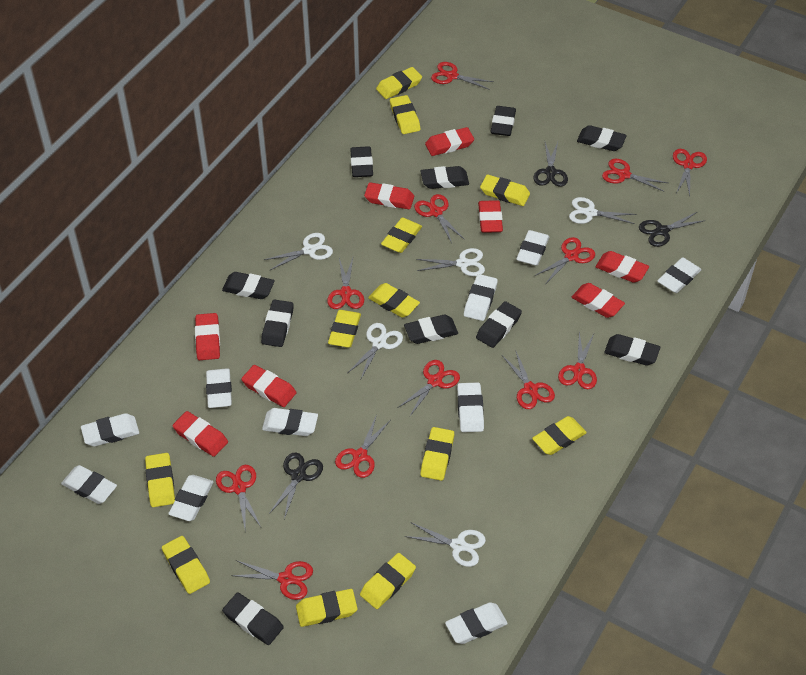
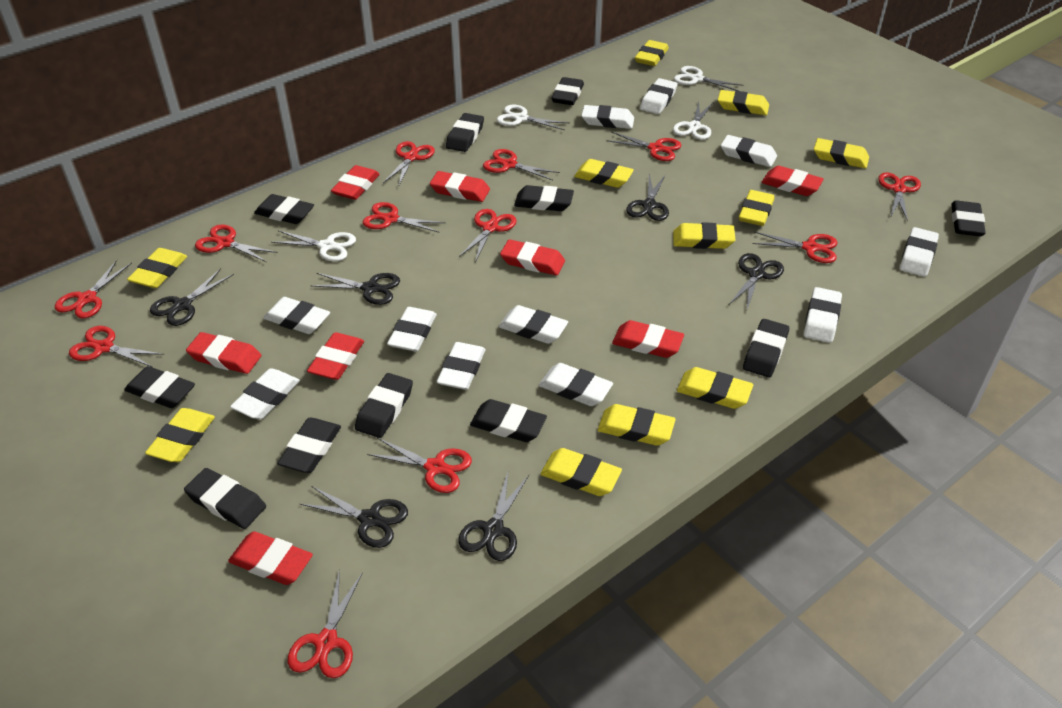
black eraser: [222,272,275,299] [222,592,284,645] [261,300,294,347] [350,146,373,177] [404,314,458,344] [421,166,469,189] [476,301,522,348] [490,106,516,136] [577,125,627,151] [604,334,660,366] = 10 -> [124,366,195,408] [184,468,266,529] [254,194,314,224] [277,418,341,473] [355,373,413,438] [446,113,484,152] [470,399,547,442] [514,185,574,211] [551,77,584,105] [743,319,789,378] [951,200,986,237] = 11
black scissors: [269,453,323,519] [533,142,568,187] [639,212,705,247] = 3 -> [150,269,234,326] [300,486,408,548] [311,273,400,305] [458,472,529,561] [626,174,669,221] [729,253,784,312] = 6
white eraser: [61,465,117,504] [81,413,139,447] [168,475,213,521] [206,368,232,408] [262,408,318,436] [445,602,508,644] [457,382,484,432] [464,274,498,321] [516,230,549,266] [657,258,702,293] = 10 -> [230,368,300,419] [263,297,330,334] [387,307,437,351] [437,342,485,390] [498,305,568,344] [539,363,613,406] [581,105,634,129] [640,78,677,114] [721,135,777,167] [804,287,842,343] [900,227,939,277] = 11
white scissors: [264,233,333,270] [348,323,403,380] [405,522,486,567] [416,248,485,276] [569,197,637,224] = 5 -> [271,230,356,261] [497,105,569,130] [673,101,713,140] [674,66,744,91] = 4
yellow eraser: [145,453,175,507] [162,536,210,594] [296,589,357,627] [328,310,361,348] [360,553,416,609] [368,283,420,318] [376,67,422,99] [381,218,422,253] [390,95,420,134] [420,427,454,481] [480,175,530,206] [532,416,587,455] = 12 -> [127,248,187,288] [145,408,215,462] [541,448,622,496] [574,159,634,188] [598,404,676,446] [635,40,669,66] [673,222,736,249] [677,367,753,409] [718,90,769,115] [739,190,774,226] [814,138,869,168] = 11

